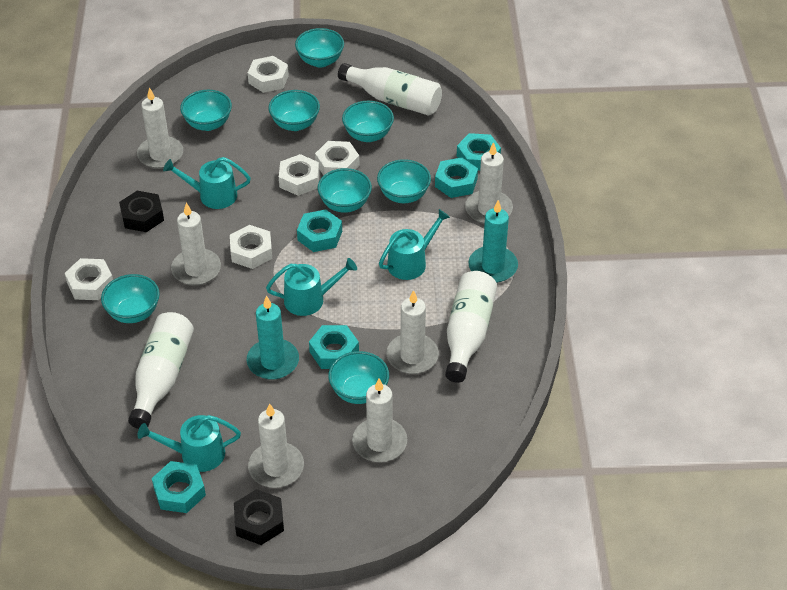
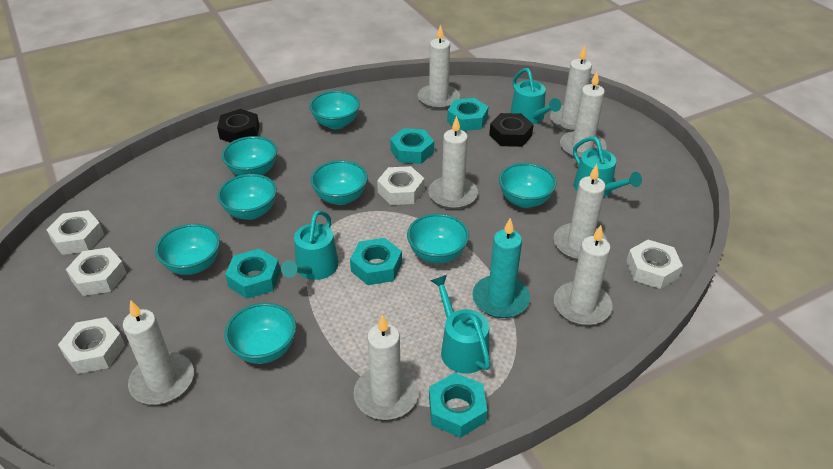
turquoise candle: [247,295,299,380] [469,200,518,283] = 2 -> [472,218,530,318] = 1
white bottle: [128,312,194,429] [338,63,442,116] [445,271,497,383] = 3 -> none = 0
white candle: [137,87,183,169] [171,203,221,286] [248,403,304,488] [352,378,407,462] [386,290,439,374] [465,142,513,224] = 6 -> [123,300,194,405] [354,315,419,420] [418,24,460,109] [428,116,478,209] [550,45,592,132] [554,164,607,260] [554,225,613,326] [560,71,607,159] = 8

